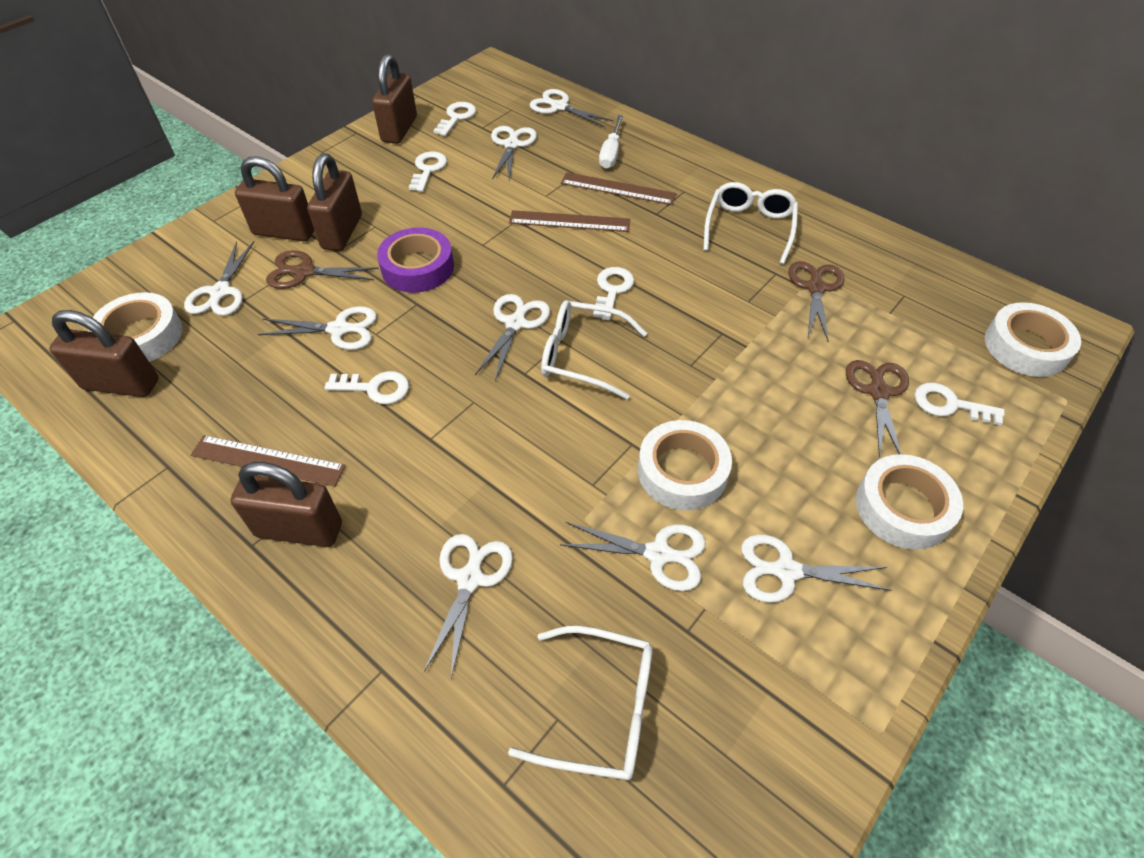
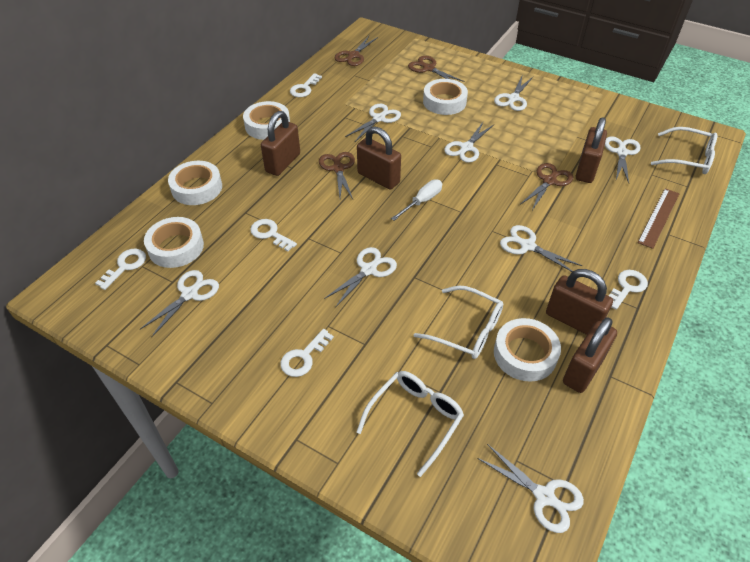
brown ruler: [191,435,346,487] [509,210,630,232] [561,172,677,205] = 3 -> [638,188,679,249] = 1
brown scissors: [266,251,379,289] [788,261,845,342] [846,360,909,458] = 3 -> [319,152,355,199] [334,36,378,66] [408,56,465,82] [521,163,573,210] = 4
purple tape: [377,228,454,293] = 1 -> none = 0
white tape: [88,292,183,362] [638,420,732,510] [856,454,963,550] [985,302,1081,377] = 4 -> [144,217,204,268] [168,161,222,205] [243,101,290,140] [423,79,468,115] [494,318,561,382] = 5

